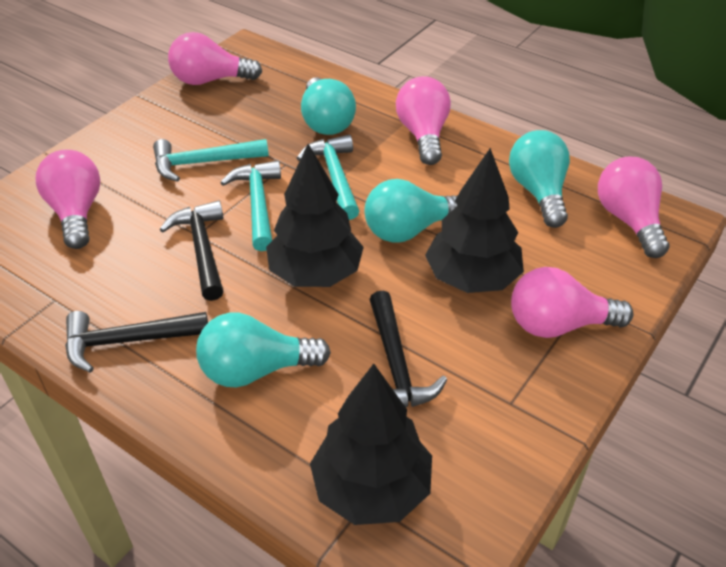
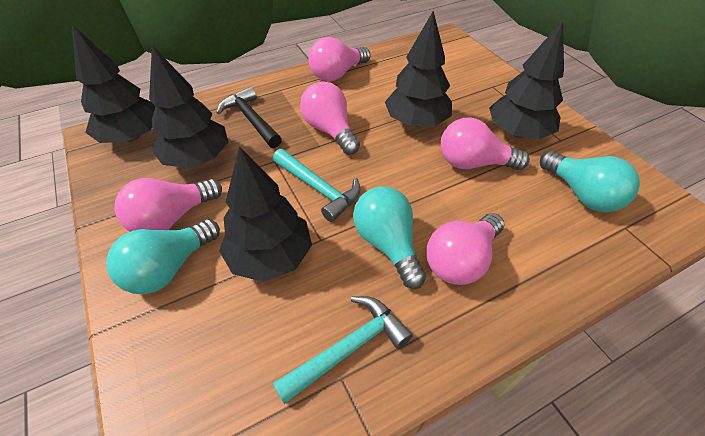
black hammer: [65,311,208,373] [159,200,224,301] [369,290,447,407] = 3 -> [216,86,282,148] = 1
black tree: [266,144,364,287] [310,364,432,525] [425,148,524,293] = 3 -> [72,25,155,143] [149,45,228,168] [219,146,312,282] [385,11,452,127] [489,21,564,139] = 5
turquoise hammer: [153,139,269,182] [220,161,281,251] [297,135,360,220] = 3 -> [273,149,360,222] [273,296,413,404] = 2
turquoise light bulb: [196,313,331,387] [301,77,356,135] [365,179,458,243] [509,130,570,228] = 4 -> [106,219,220,294] [353,186,426,289] [540,151,640,212] = 3

